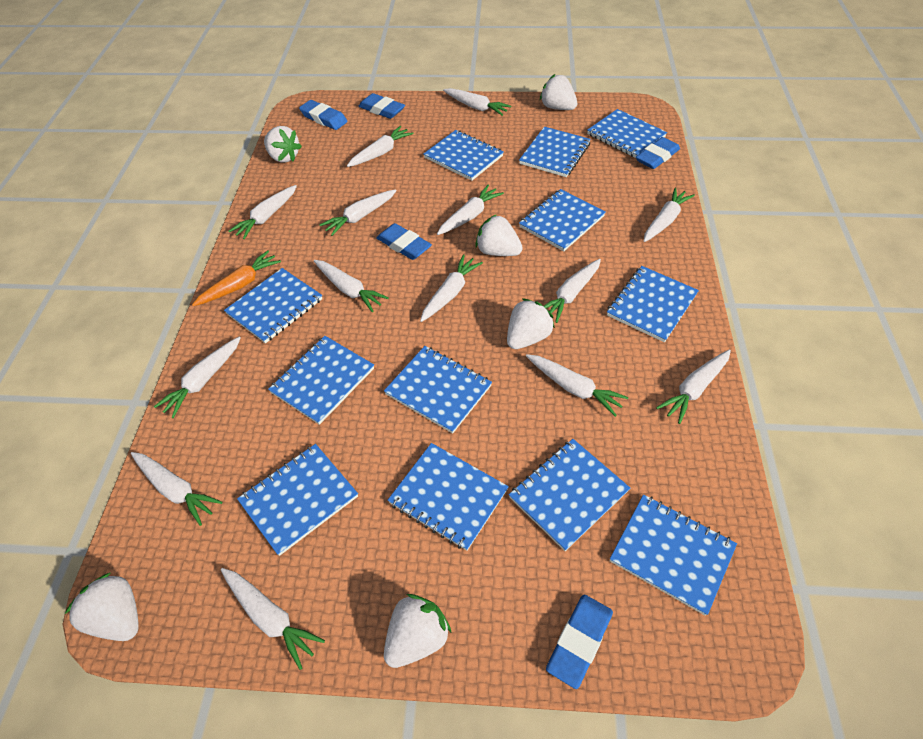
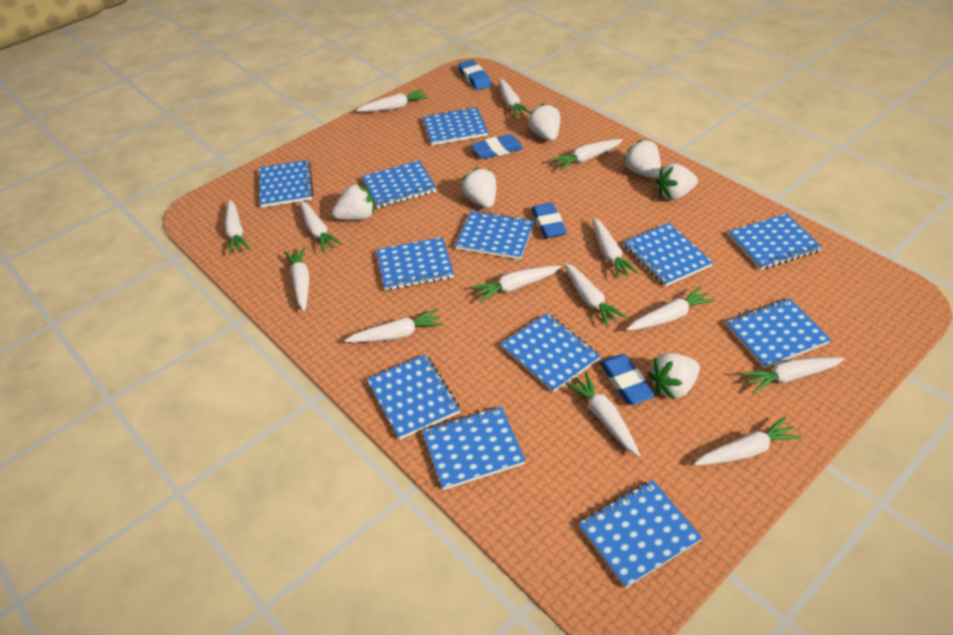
blue eraser: [299,100,348,130] [358,93,405,119] [376,223,432,260] [546,594,613,689] [636,137,680,169] = 5 -> [458,60,492,90] [471,134,523,159] [532,203,567,238] [600,354,655,405] = 4
orange carrot: [192,250,281,306] = 1 -> none = 0

